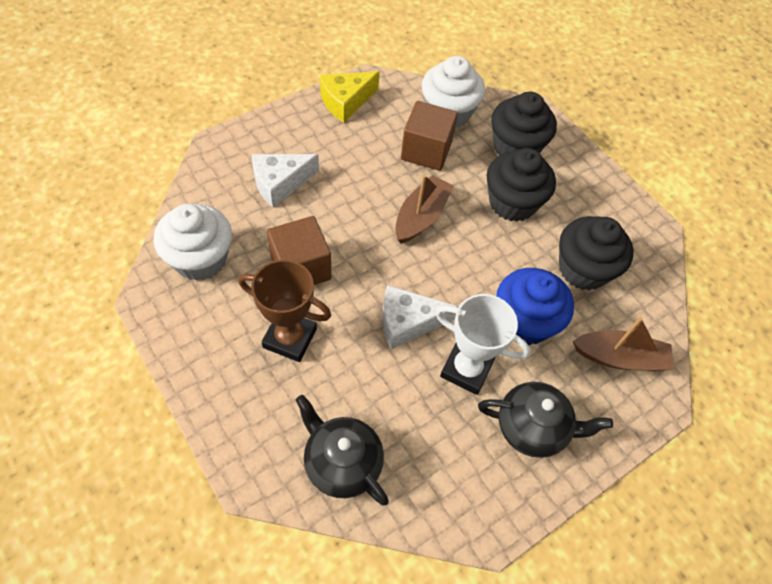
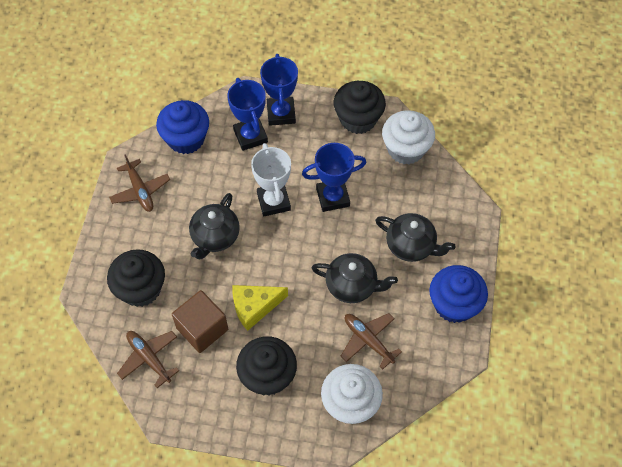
black teapot: [295,395,389,505] [478,382,613,458] = 2 -> [189,193,240,260] [312,253,398,303] [375,213,455,262] = 3
blue cupcake: [496,268,574,345] = 1 -> [156,100,209,154] [429,265,488,323] = 2
blue trophy: none = 0 -> [227,78,268,151] [260,54,298,126] [302,143,366,212] = 3
brown boat: [395,175,454,244] [573,317,674,371] = 2 -> none = 0
brown cube: [267,216,331,285] [401,101,458,171] = 2 -> [172,290,228,353] = 1
brown plane: none = 0 -> [109,154,170,212] [117,331,179,388] [341,313,402,370] = 3
brown trophy: [238,260,331,362] = 1 -> none = 0
white cheese: [252,154,319,207] [382,285,458,349] = 2 -> none = 0

